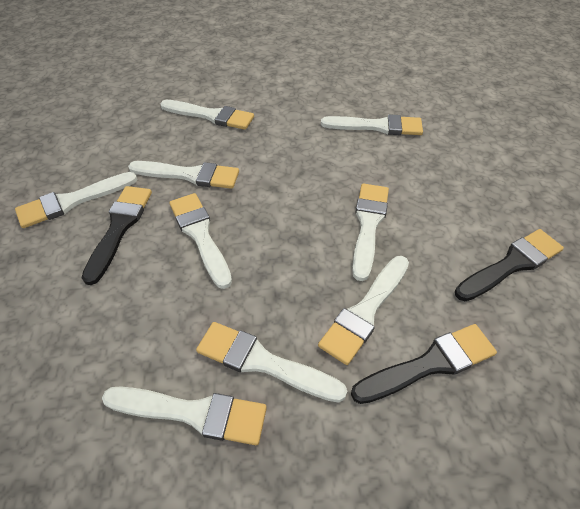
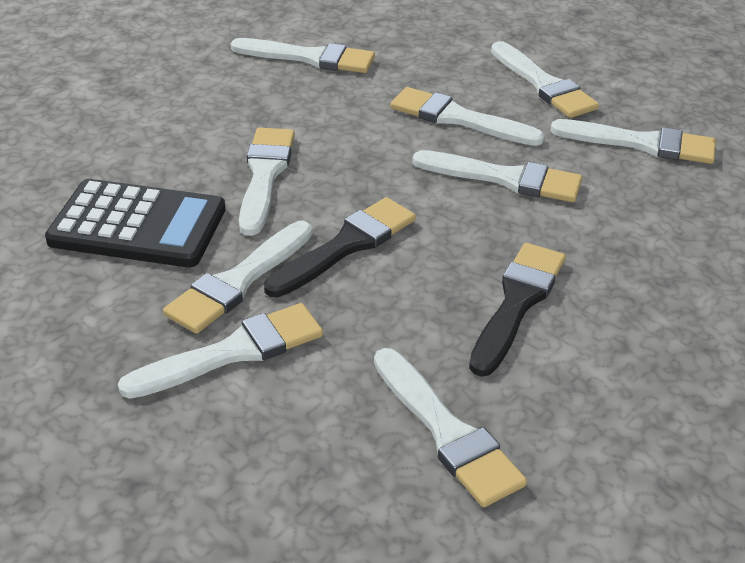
black brush: [82,186,152,285] [351,324,497,404] [455,229,564,301] = 3 -> [264,197,416,297] [469,243,566,377] = 2
black calculator: none = 0 -> [45,179,226,267] = 1

